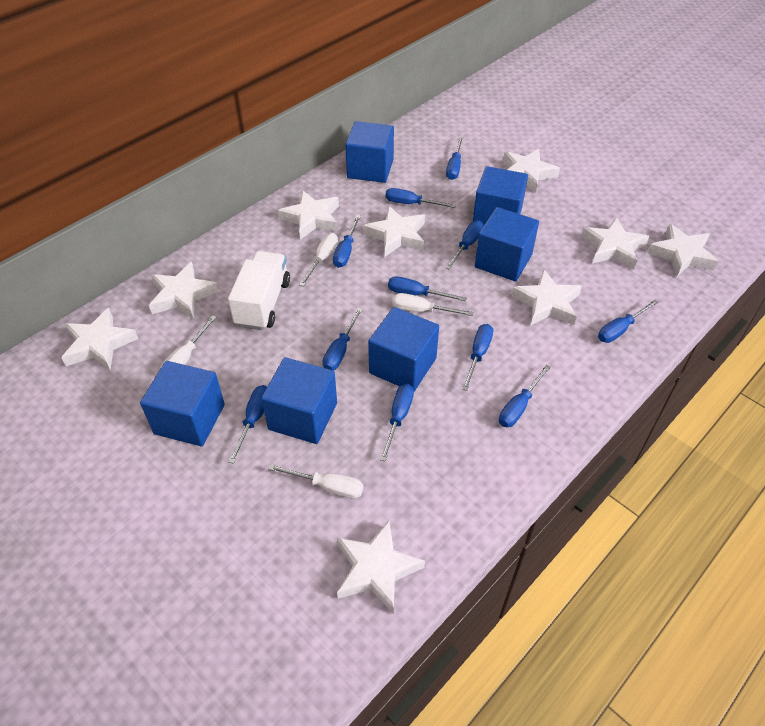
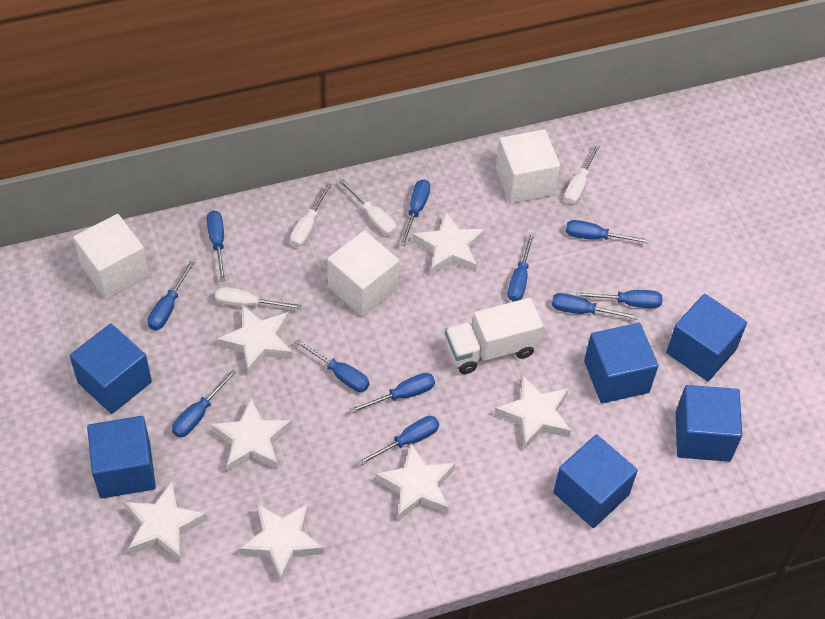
white cube: none = 0 -> [73,214,149,299] [327,231,399,317] [496,129,560,204] = 3
white star: [61,308,138,370] [149,262,219,319] [278,190,339,240] [337,521,425,614] [363,206,425,257] [503,149,560,193] [511,269,582,326] [581,217,650,269] [647,224,719,276] = 9 -> [125,481,207,562] [211,398,292,472] [217,305,293,376] [239,503,324,582] [375,443,455,521] [413,211,485,275] [494,375,571,450] = 7

